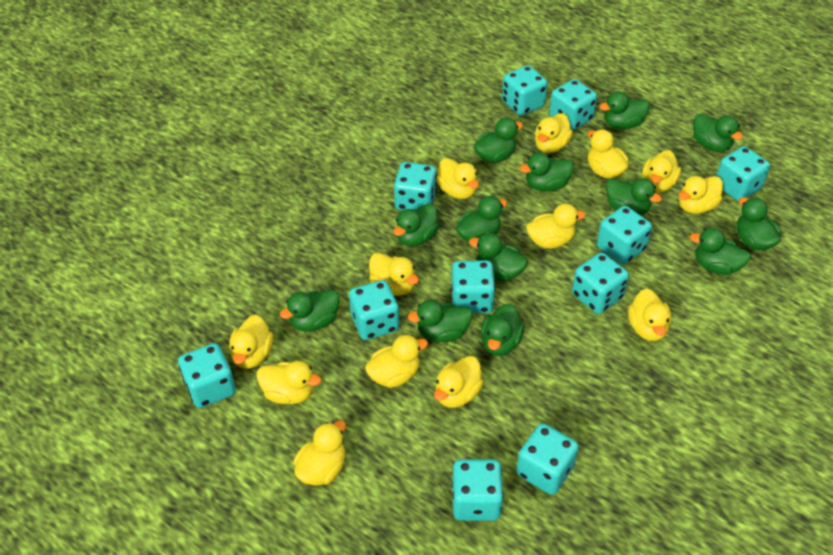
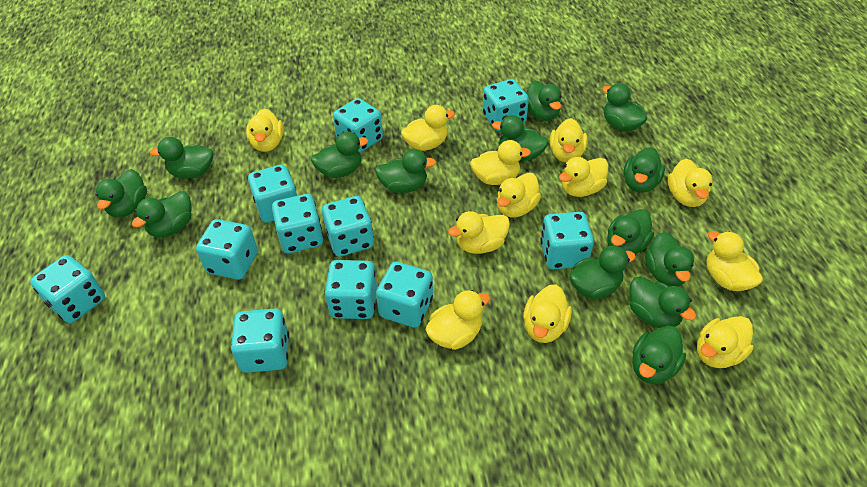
green duck: [280,289,340,332] [393,204,439,246] [408,300,472,342] [456,196,507,243] [469,233,528,281] [474,118,523,163] [481,304,524,356] [520,153,574,191] [599,91,650,129] [606,178,662,215] [690,228,751,275] [693,114,743,152] [737,197,781,250] = 13 -> [95,169,147,217] [132,191,192,237] [150,137,213,179] [311,131,368,178] [375,149,436,193] [492,115,549,161] [526,81,562,121] [569,245,636,299] [602,83,647,132] [607,209,654,254] [624,147,665,193] [629,276,696,328] [632,326,686,384] [645,232,694,287] = 14
yellow duck: [229,315,273,369] [256,361,321,404] [294,420,346,486] [365,335,428,388] [369,253,419,296] [434,356,484,408] [437,158,479,199] [526,204,586,249] [535,113,573,153] [588,129,628,178] [628,288,671,341] [642,150,681,193] [678,176,723,214] = 13 -> [246,109,284,152] [401,105,455,151] [425,290,490,350] [448,211,510,254] [470,140,531,185] [497,173,541,218] [523,285,572,343] [550,118,588,163] [559,157,609,197] [668,159,713,207] [697,316,754,368] [706,231,763,291] = 12

